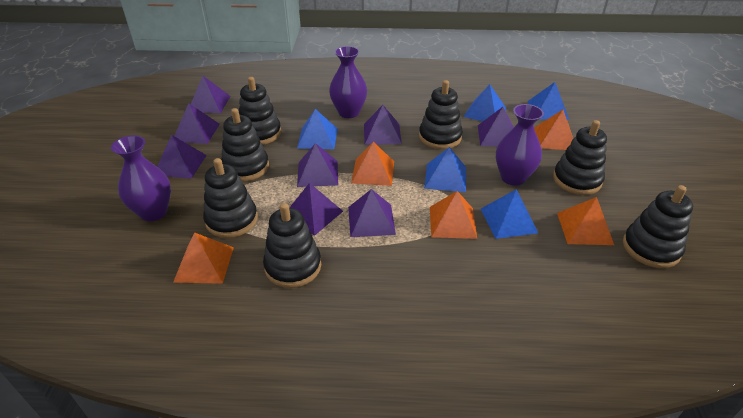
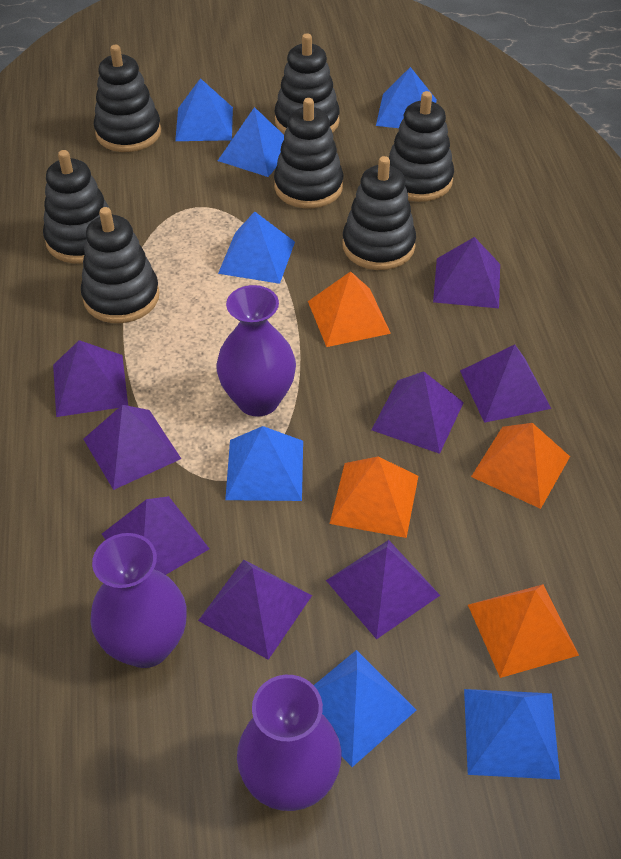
blue pyramid: [297,109,338,149] [424,147,466,192] [463,84,506,122] [481,189,538,239] [527,82,569,120] = 5 -> [175,78,233,141] [218,107,284,177] [218,211,295,284] [225,426,303,501] [314,650,416,767] [376,67,437,128] [464,689,560,780] = 7
orange pyramid: [173,232,234,284] [351,142,394,186] [430,191,477,239] [534,110,573,150] [557,197,614,245] = 5 -> [308,271,391,347] [330,456,418,538] [468,584,579,678] [471,423,570,509] = 4

